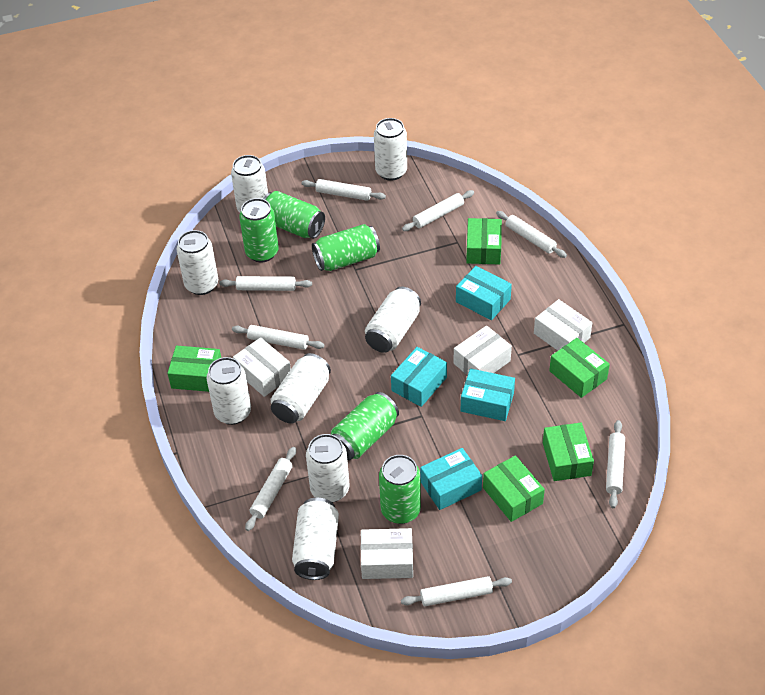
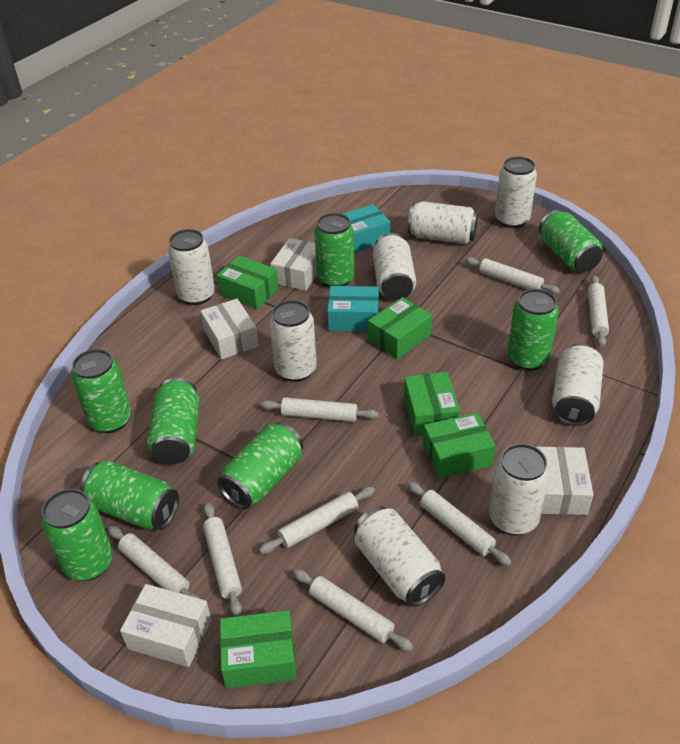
green can: [239,198,279,263] [263,191,325,239] [312,224,380,271] [331,392,399,460] [379,455,421,524] = 5 -> [41,489,113,581] [71,349,131,433] [80,460,179,530] [147,378,200,464] [217,422,303,509] [314,213,355,288] [507,289,559,371] [539,210,603,272] = 8
turquoise box: [391,347,447,407] [420,448,482,510] [456,266,512,320] [461,368,515,421] = 4 -> [327,286,379,332] [344,204,390,253] = 2

